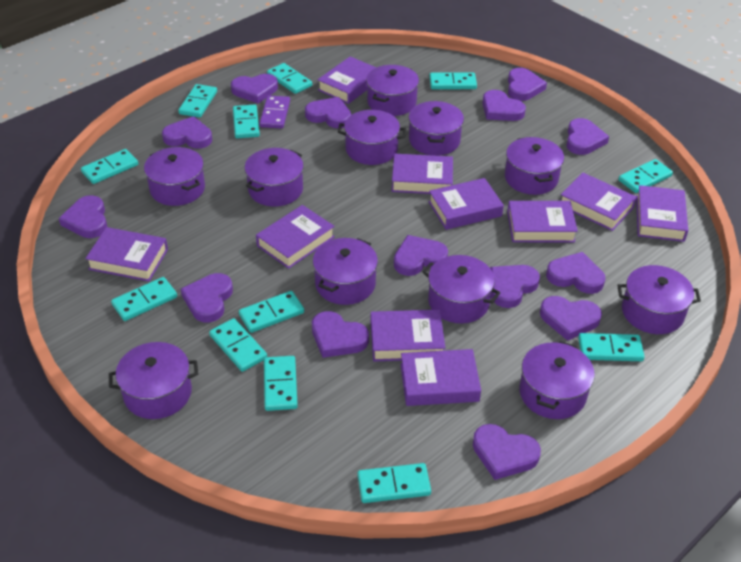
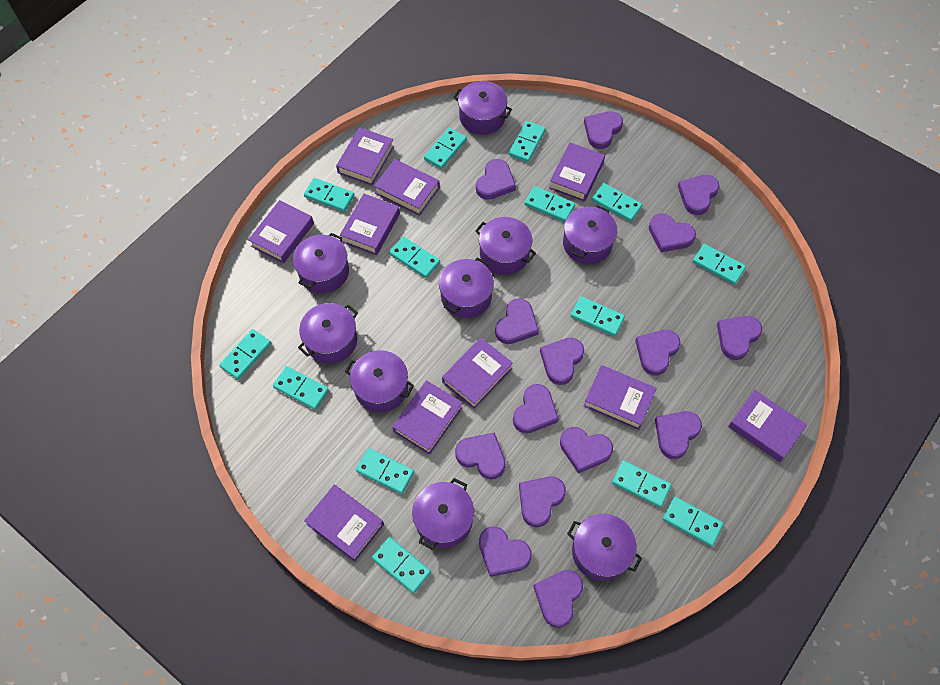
purple domino: [259,95,290,129] = 1 -> none = 0
purple heart: [59,195,107,238] [162,116,212,149] [181,273,233,323] [231,74,278,103] [305,97,351,128] [312,311,369,358] [394,235,448,276] [473,424,541,480] [482,90,526,121] [490,265,540,308] [508,68,547,101] [540,296,602,341] [546,252,605,294] [566,118,609,155] = 14 -> [455,433,506,480] [476,159,516,200] [479,526,532,577] [495,298,539,344] [513,384,559,433] [519,476,566,527] [533,570,583,628] [540,338,584,385] [560,427,613,473] [584,111,623,149] [635,330,681,376] [649,213,696,252] [655,411,702,459] [678,175,720,215] [717,316,762,360] = 15
purple pot: [109,342,198,419] [144,147,205,206] [245,148,304,207] [313,238,378,305] [338,110,406,165] [366,65,419,116] [409,101,464,156] [423,255,500,323] [505,137,564,195] [519,341,595,419] [617,265,701,334] = 11 -> [293,233,349,293] [298,303,358,364] [345,350,414,412] [412,478,474,550] [439,258,494,318] [453,81,512,135] [475,217,536,275] [563,205,617,264] [567,514,642,581] = 9
turquoise domino: [81,149,138,184] [111,277,177,321] [178,84,217,117] [209,318,267,372] [233,104,260,138] [239,291,304,333] [264,356,298,411] [267,63,312,94] [358,463,431,503] [429,72,477,89] [578,333,645,361] [618,159,673,193] = 12 -> [219,329,271,380] [273,366,329,410] [304,178,354,212] [356,448,414,494] [372,537,431,593] [389,236,440,278] [424,128,467,169] [509,121,546,162] [524,186,575,222] [571,296,625,336] [592,183,643,222] [612,460,671,508] [663,497,724,547] [693,244,746,285] = 14

